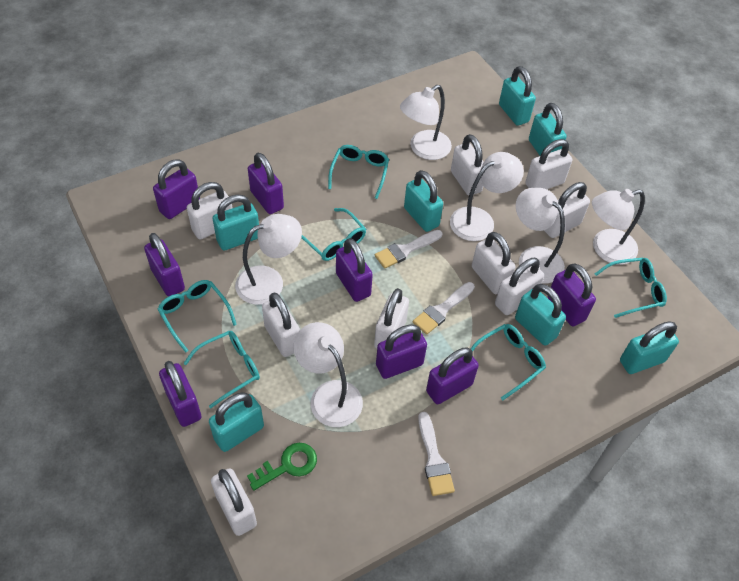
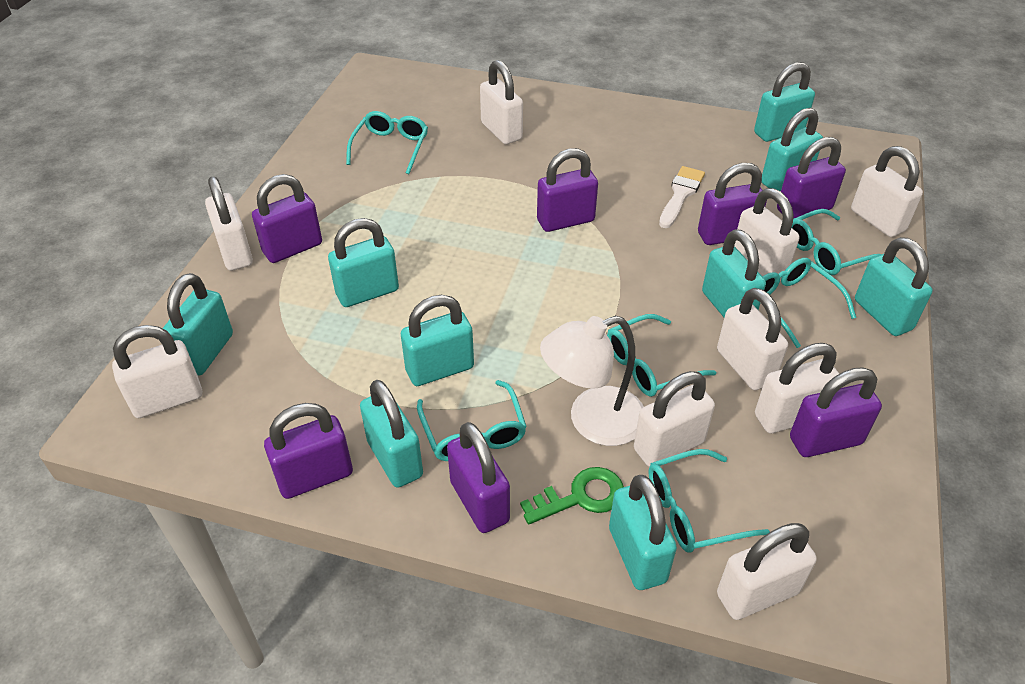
purple padlock: [144,233,185,297] [153,159,200,219] [159,361,201,427] [248,153,284,214] [336,238,373,302] [376,325,427,379] [426,347,479,404] [548,263,596,326] = 8 -> [252,174,322,263] [264,403,353,499] [447,422,510,533] [537,148,598,232] [698,163,767,245] [777,137,846,219] [790,367,882,457] = 7
turquoise padlock: [209,392,264,452] [213,194,259,250] [404,170,443,232] [499,66,536,126] [515,284,566,346] [529,103,567,156] [620,321,679,374] = 7 -> [163,273,233,375] [328,218,399,307] [360,380,423,488] [401,295,474,386] [609,475,677,590] [702,229,766,317] [754,62,815,142] [762,108,823,191] [855,237,933,336] = 9
white brush: [375,230,442,269] [413,282,475,335] [418,412,455,496] = 3 -> [659,166,705,228] = 1
white lamp: [235,214,302,305] [293,322,363,427] [400,85,452,160] [450,152,524,241] [516,188,565,283] [592,189,645,265] = 6 -> [540,316,644,446] = 1

